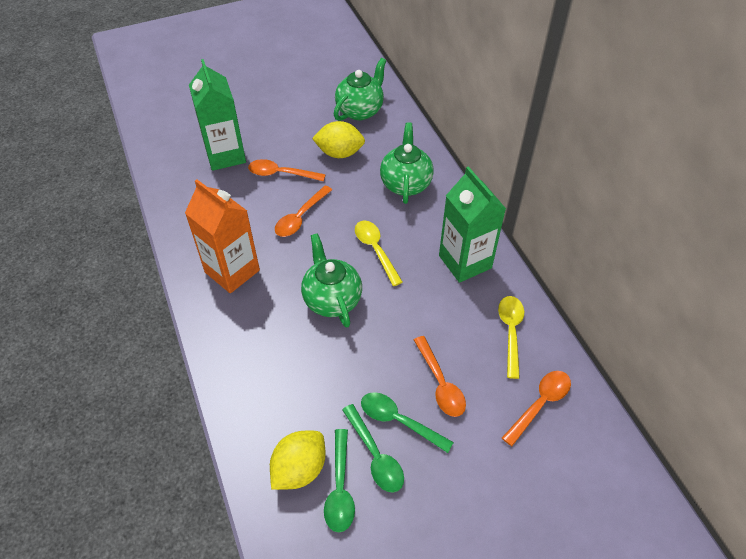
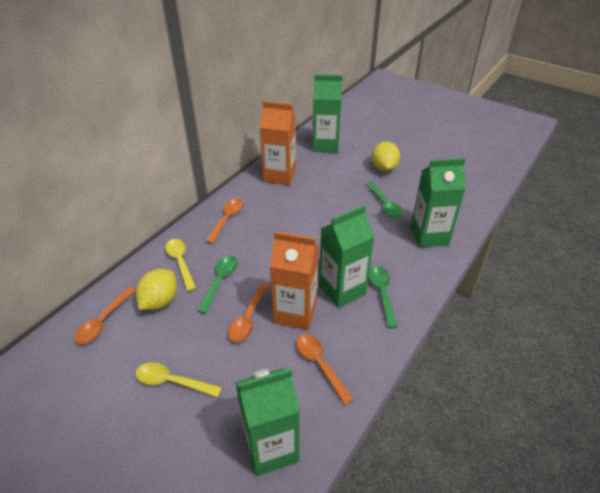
green carton: [189,59,246,171] [439,166,506,283] = 2 -> [236,368,300,476] [313,74,342,153] [319,205,374,308] [411,158,466,247] = 4
green teapot: [301,233,362,328] [334,58,387,121] [380,122,434,204] = 3 -> none = 0
orange carton: [185,179,260,293] = 1 -> [260,101,296,185] [270,231,319,330] = 2

